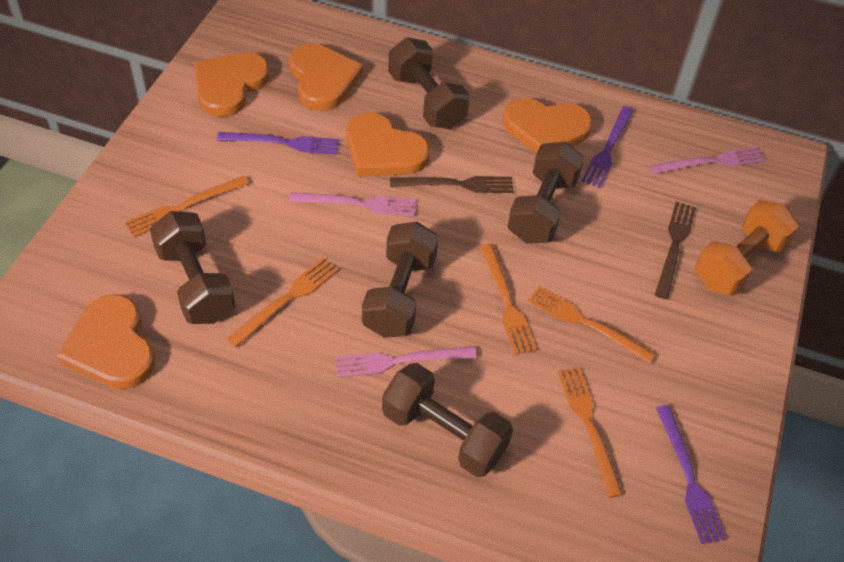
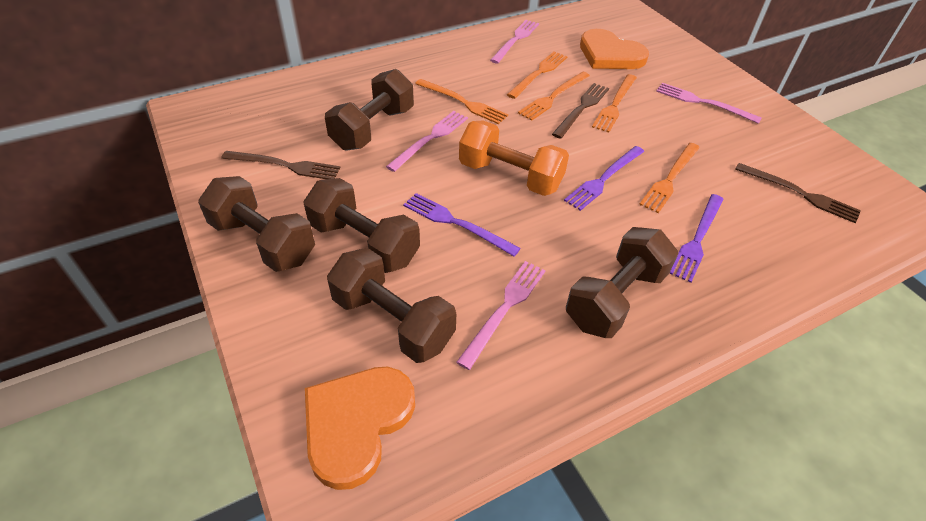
brown fork: [390,176,514,193] [655,202,696,299] = 2 -> [222,151,340,179] [552,83,609,139] [735,163,861,223] = 3
orange heart: [56,294,155,389] [194,52,270,117] [289,44,363,111] [346,113,430,177] [502,98,593,154] = 5 -> [305,367,415,490] [580,29,649,69] = 2
pink fork: [289,192,416,216] [335,346,477,378] [650,146,766,174] = 3 -> [386,111,468,172] [456,261,546,370] [490,20,539,64] [656,83,762,124] = 4

